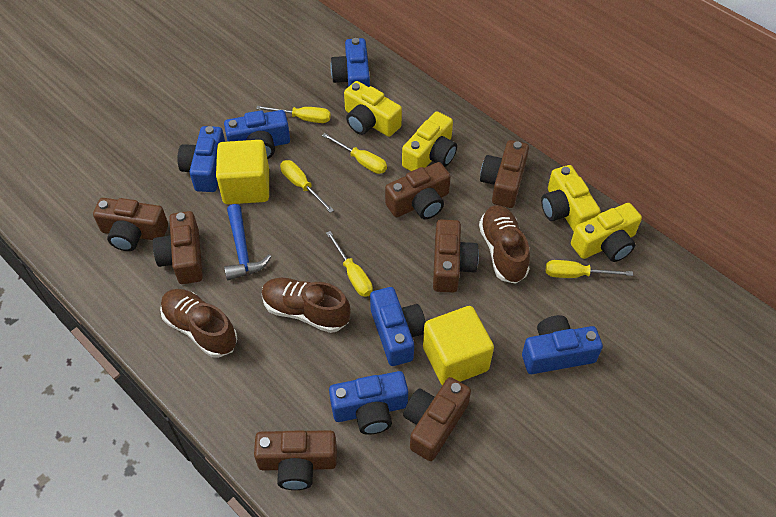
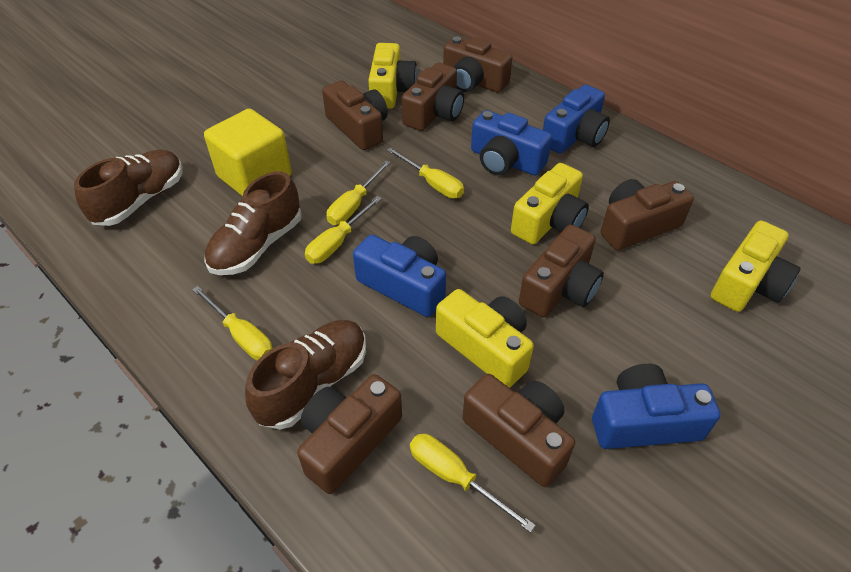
blue camera: [177,126,225,192] [224,110,290,159] [329,371,408,435] [330,38,370,87] [370,287,425,366] [522,315,603,374] = 6 -> [353,235,446,317] [471,110,552,176] [543,85,610,154] [592,364,721,449] = 4
blue hammer: [224,204,271,280] = 1 -> none = 0
yellow cube: [216,140,269,204] [423,306,494,385] = 2 -> [204,109,292,196] = 1

